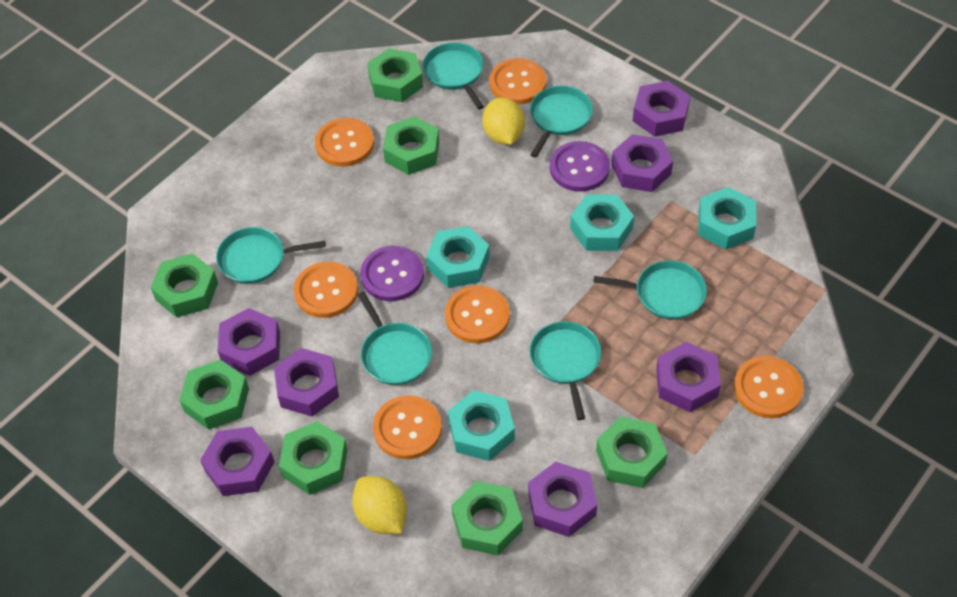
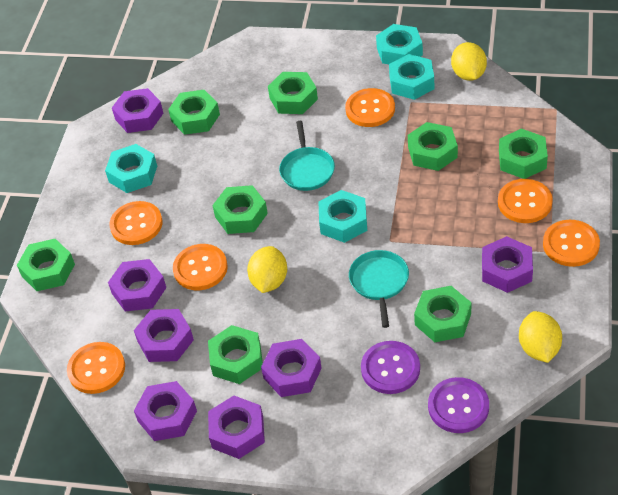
green nut: [151,253,218,318] [179,360,249,430] [279,421,347,495] [367,48,423,102] [383,116,439,175] [451,481,523,555] [596,417,668,488] = 7 -> [17,239,75,291] [168,90,220,135] [208,325,263,384] [212,185,268,234] [268,72,318,114] [408,122,458,171] [414,286,472,342] [499,128,548,179] = 8
turquoise pan: [216,227,326,284] [358,291,432,385] [423,42,484,110] [529,321,601,420] [530,86,593,158] [593,260,707,320] = 6 -> [279,121,335,191] [349,250,409,328] = 2
yellow lemon: [352,476,407,534] [482,97,525,145] = 2 -> [247,246,287,293] [451,42,487,81] [519,311,562,363] = 3

